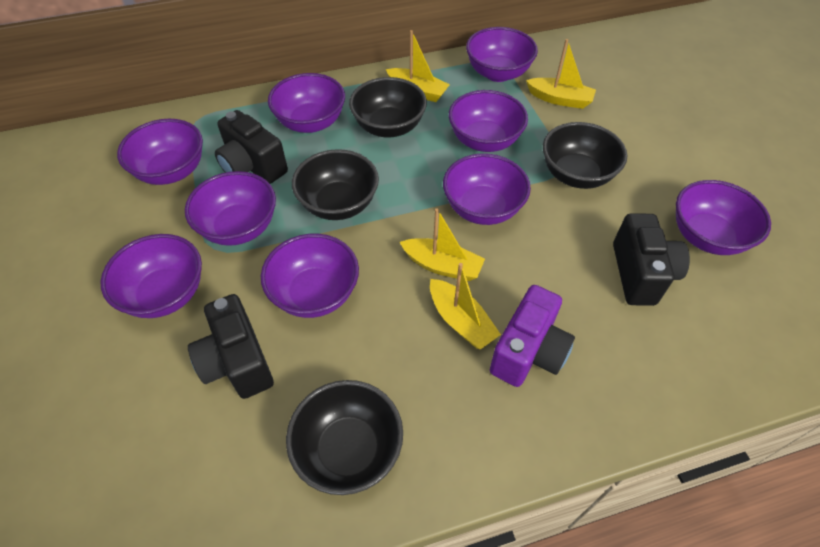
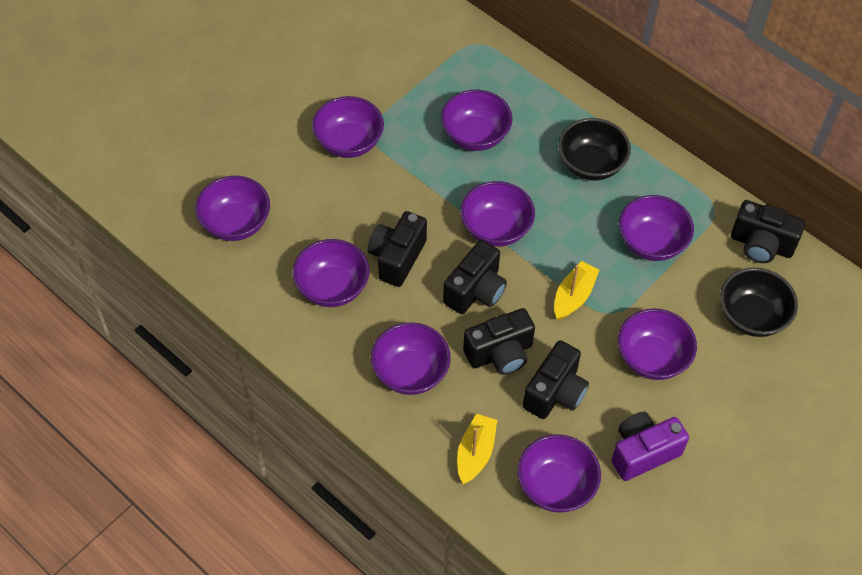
black bowl: [286,380,403,495] [292,149,379,220] [349,77,427,137] [543,122,627,189] = 4 -> [558,118,631,181] [720,267,798,337] = 2
black camera: [188,294,274,399] [215,110,288,184] [613,213,690,306] = 3 -> [368,211,427,287] [443,240,507,314] [463,308,535,375] [523,340,589,419] [731,200,805,263] = 5
yellow boat: [386,30,450,102] [400,208,485,281] [430,263,501,350] [526,39,596,109] = 4 -> [457,414,497,484] [554,261,599,320] = 2

